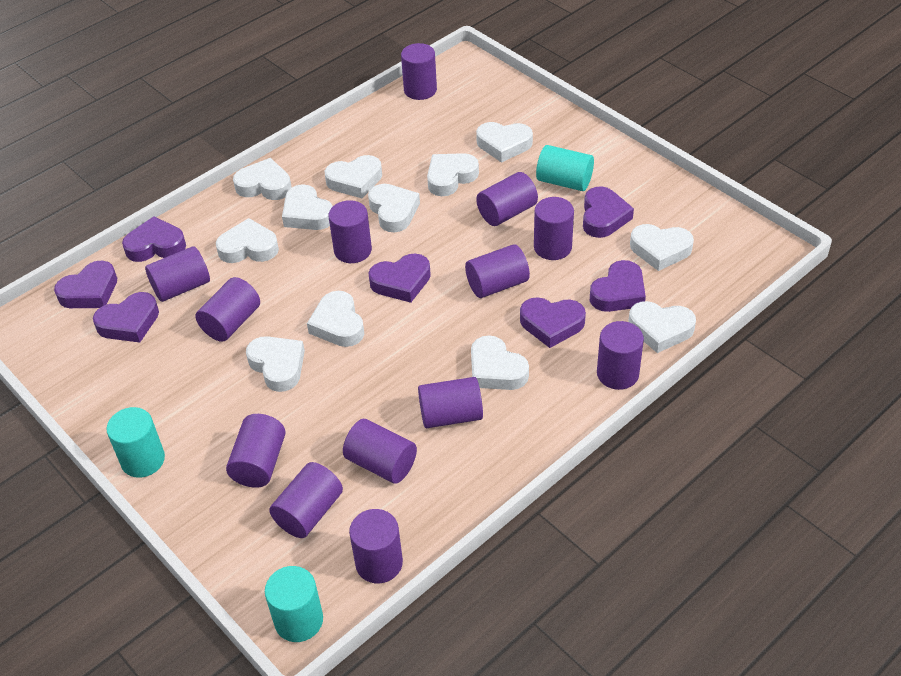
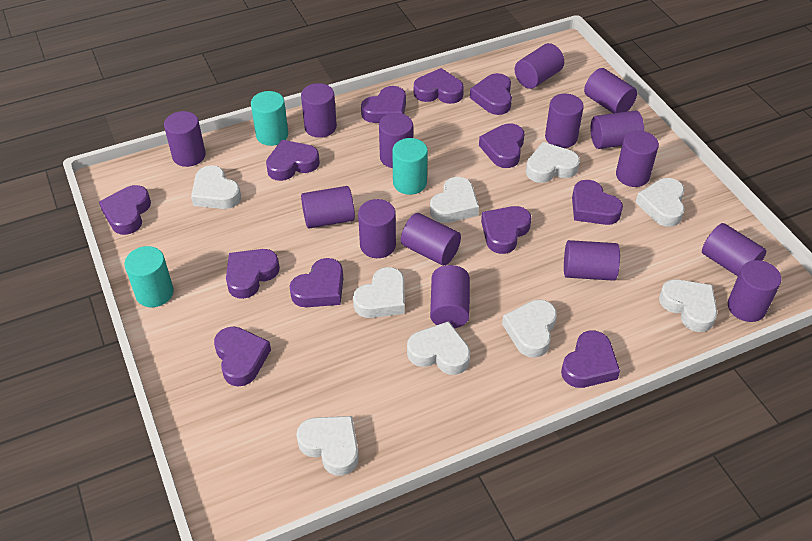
purple cylinder: [145,246,210,302] [195,277,260,342] [226,414,286,488] [269,462,343,538] [328,200,372,263] [343,419,417,483] [349,509,403,583] [401,43,437,100] [418,377,483,428] [465,244,530,298] [476,172,538,226] [534,197,574,260] [597,321,644,390] = 13 -> [164,111,206,167] [301,83,337,138] [301,186,355,228] [358,199,396,258] [379,113,413,168] [401,213,461,265] [430,265,470,328] [515,43,564,89] [545,94,584,148] [564,240,620,281] [584,68,637,113] [590,111,644,149] [616,131,659,187] [702,223,766,276] [728,260,781,322] = 15
purple heart: [54,261,117,308] [93,292,159,343] [122,216,186,262] [368,253,431,303] [520,297,586,348] [583,186,634,238] [590,260,646,312] = 7 -> [99,185,151,235] [214,326,271,387] [226,249,280,299] [266,140,320,181] [290,258,343,307] [361,86,406,123] [414,68,464,104] [470,73,512,115] [479,123,524,168] [481,206,531,254] [561,331,620,388] [572,180,623,225] = 12
white heart: [216,218,279,263] [233,158,292,200] [246,336,305,392] [282,184,333,230] [307,291,364,347] [325,155,382,198] [368,184,420,232] [427,153,479,196] [471,335,529,390] [476,122,533,163] [628,301,696,353] [630,224,694,271] = 12 -> [191,165,241,209] [297,416,359,476] [353,267,405,318] [407,321,470,375] [430,177,479,223] [502,300,557,358] [526,142,580,183] [636,178,685,227] [659,279,717,332] = 9

